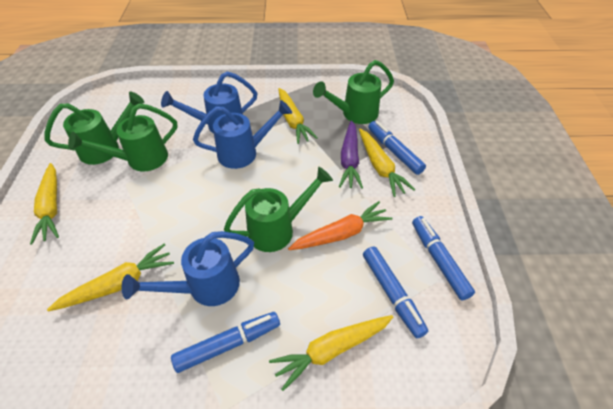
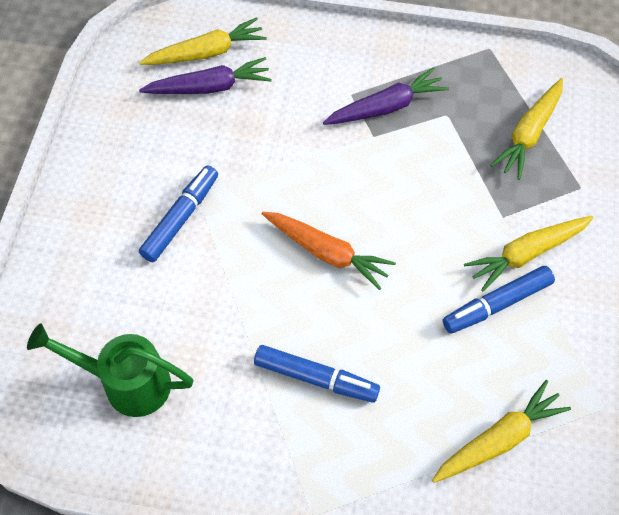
blue marker: [171,312,280,373] [363,247,428,338] [368,121,426,175] [412,216,475,300] = 4 -> [139,165,218,262] [254,345,380,403] [443,266,555,333] = 3
blue watering can: [122,231,254,306] [161,71,257,133] [193,100,292,169] = 3 -> none = 0
green watering can: [45,91,145,165] [68,103,177,171] [224,167,333,252] [313,60,394,124] = 4 -> [27,324,194,417] = 1
purple carrot: [339,121,363,189] = 1 -> [139,57,272,94] [323,67,449,125] = 2
yellow carrot: [30,163,59,244] [47,244,174,311] [269,315,393,391] [278,88,318,144] [359,129,415,197] = 5 -> [139,17,267,65] [432,380,571,483] [464,216,593,292] [490,78,563,180] = 4

